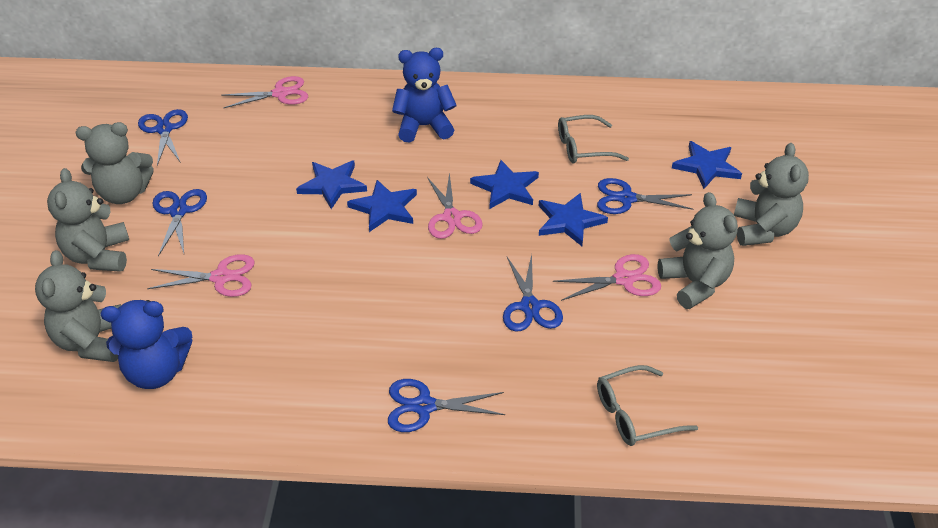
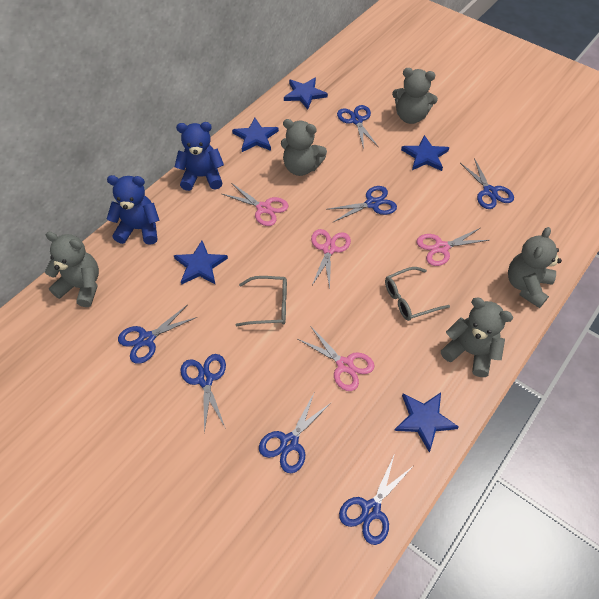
blue scissors: [138,109,188,166] [153,189,207,256] [388,379,505,432] [503,254,563,332] [597,178,693,214] = 5 -> [118,304,197,364] [180,354,226,434] [259,393,332,473] [326,186,397,222] [337,105,378,149] [339,456,413,545] [460,158,514,209] = 7

